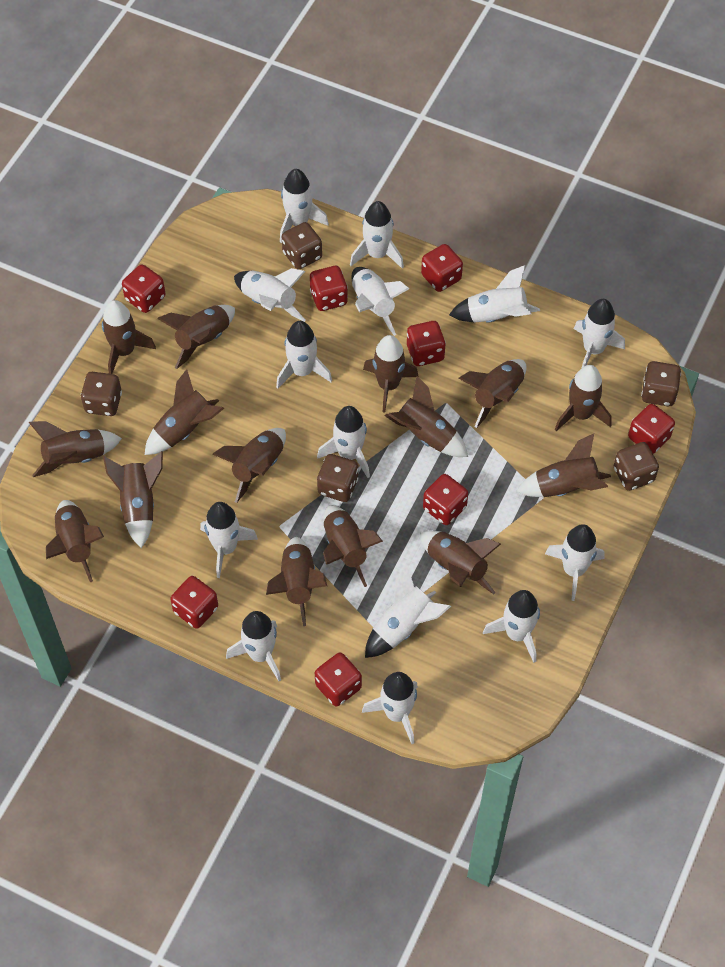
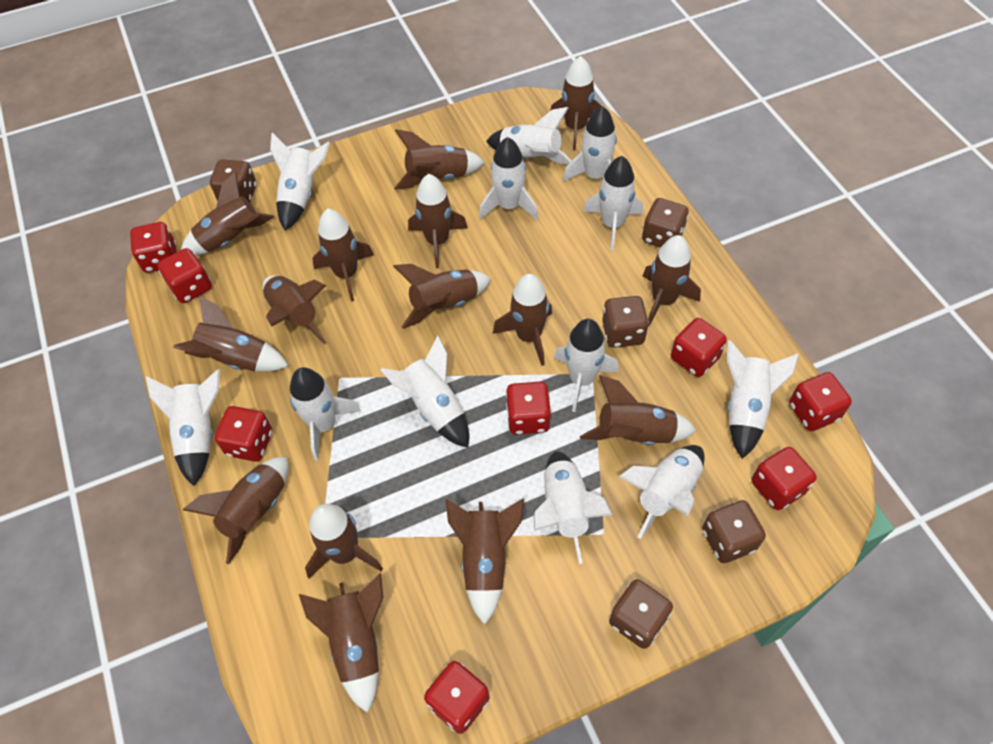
white rocket: [200,502,258,578] [226,611,281,681] [234,268,306,322] [276,321,332,388] [280,169,329,243] [317,406,370,478] [350,201,404,269] [352,267,410,336] [362,672,418,744] [365,565,451,658] [449,265,540,323] [483,590,540,663] [545,524,604,601] [574,299,625,368] = 14 -> [146,369,220,486] [270,133,330,231] [290,367,361,460] [380,335,469,448] [479,137,538,220] [486,107,572,165] [534,451,613,564] [554,319,619,412] [563,106,617,181] [584,156,643,251] [618,445,705,539] [727,340,799,459] = 12

